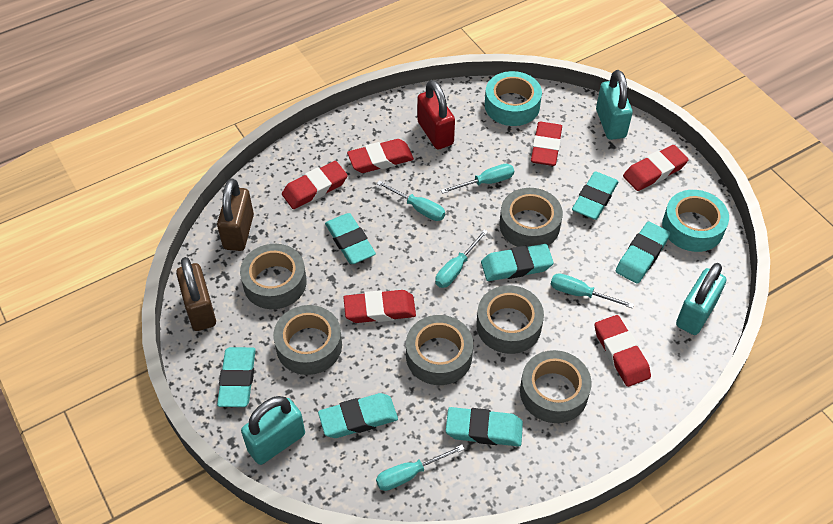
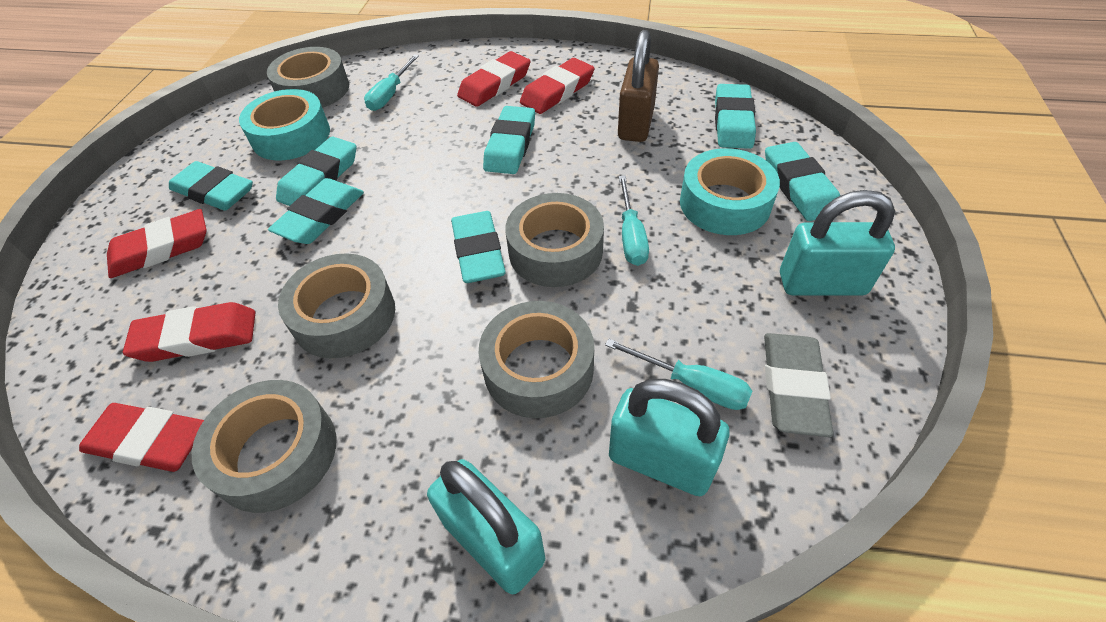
brown padlock: [176,257,216,331] [217,179,254,251] = 2 -> [618,30,659,142] = 1
grey eraser: none = 0 -> [764,333,833,437] = 1
grey tape: [240,244,307,309] [273,305,342,375] [406,315,473,385] [476,285,544,354] [499,188,563,247] [520,350,592,423] = 6 -> [192,380,337,513] [267,47,349,108] [278,253,395,358] [478,301,594,418] [505,193,604,287] = 5
red eraser: [282,161,348,209] [343,290,416,323] [347,139,414,173] [531,122,562,166] [595,315,651,387] [623,145,689,191] = 6 -> [79,403,204,472] [107,209,206,278] [123,302,256,362] [457,51,531,107] [520,58,595,114] = 5
red padlock: [417,80,455,149] = 1 -> none = 0
turquoise screwdriver: [376,445,464,491] [377,180,445,221] [435,230,488,288] [441,164,514,194] [551,273,634,308] = 5 -> [364,54,419,111] [605,339,752,410] [619,176,649,266] = 3

